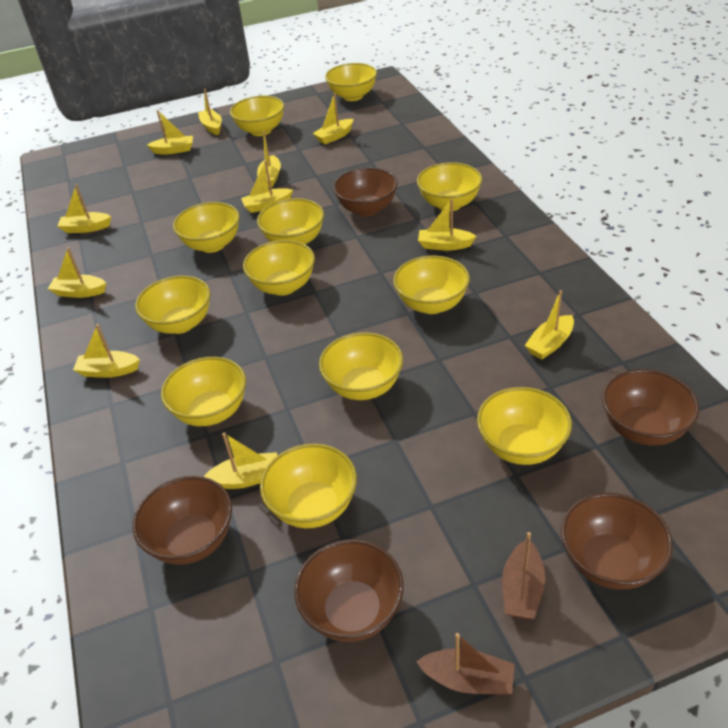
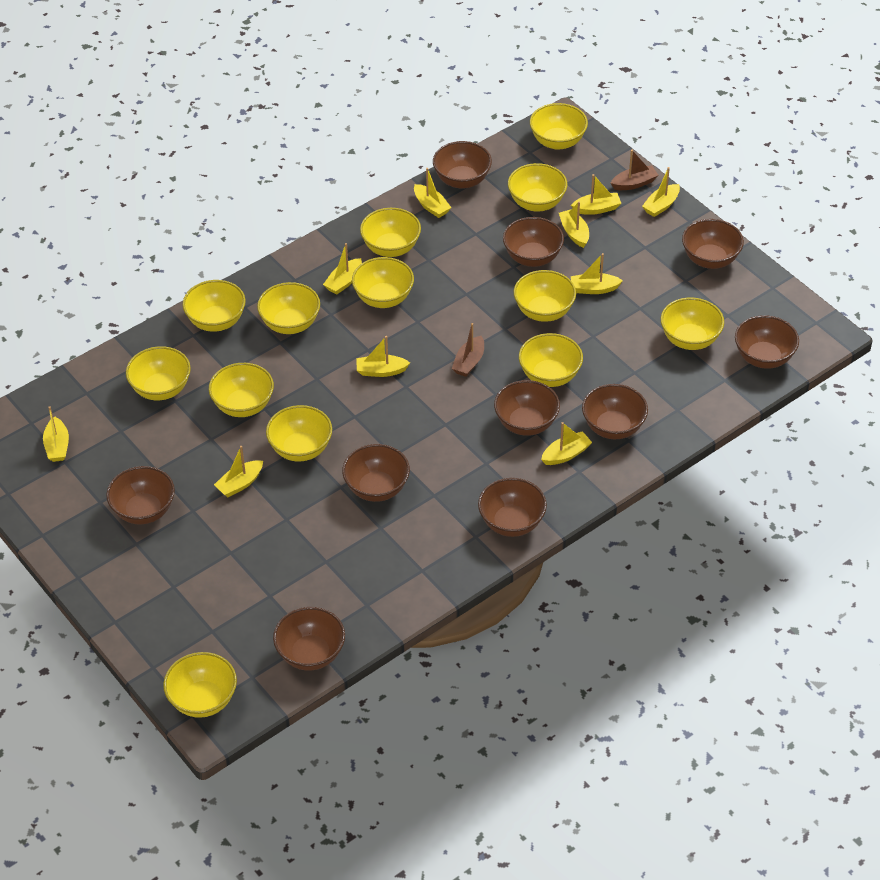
brown bowl: [133,476,232,565] [294,540,404,642] [333,168,398,216] [561,493,673,590] [602,369,699,446] = 5 -> [106,466,175,524] [273,607,345,670] [342,444,410,502] [433,141,492,188] [478,478,547,537] [494,380,560,436] [503,217,564,267] [582,384,648,439] [682,219,744,269] [735,315,799,369] = 10
yellow boat: [48,247,106,298] [58,184,111,233] [73,324,140,378] [147,110,193,154] [198,89,222,135] [203,433,277,489] [241,160,293,213] [257,132,281,187] [313,93,353,144] [418,199,476,251] [524,290,574,360] = 11 -> [43,406,69,462] [214,446,263,497] [323,243,362,295] [357,336,410,377] [414,168,451,218] [541,422,592,465] [559,201,589,248] [571,174,621,215] [571,253,623,294] [642,167,680,217] = 10
yellow bowl: [135,276,211,334] [161,357,246,426] [173,202,240,253] [230,96,284,136] [243,240,315,296] [257,198,324,245] [260,444,357,528] [319,332,403,400] [325,63,377,101] [393,256,470,314] [417,162,482,211] [477,387,572,465] = 12 -> [126,346,191,400] [163,652,237,718] [183,280,246,332] [209,363,274,417] [257,282,320,334] [266,405,332,461] [352,257,414,308] [360,208,421,257] [508,163,567,212] [514,270,576,322] [519,333,583,387] [530,103,588,150] [661,298,724,350] = 13

